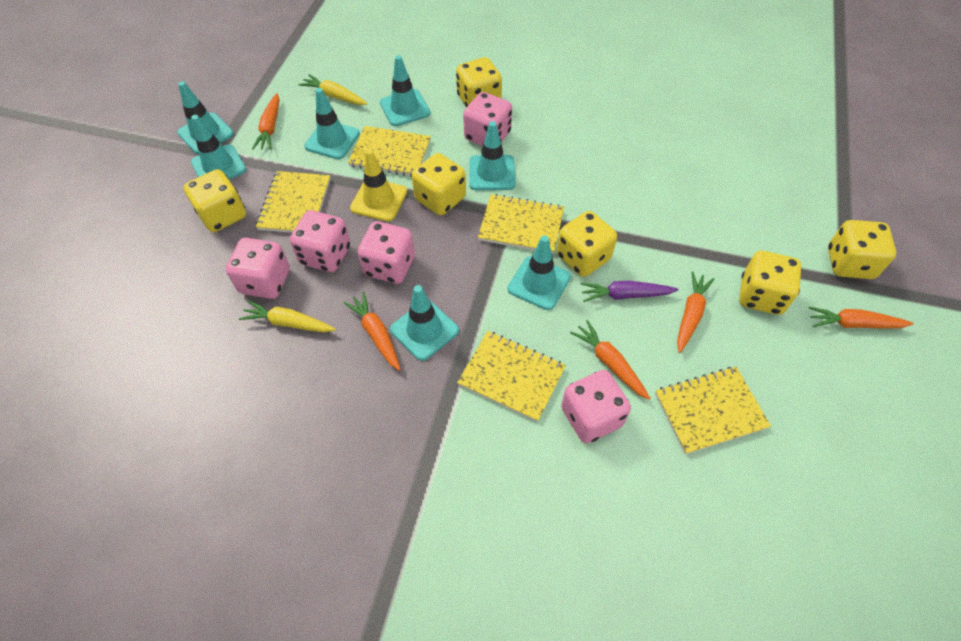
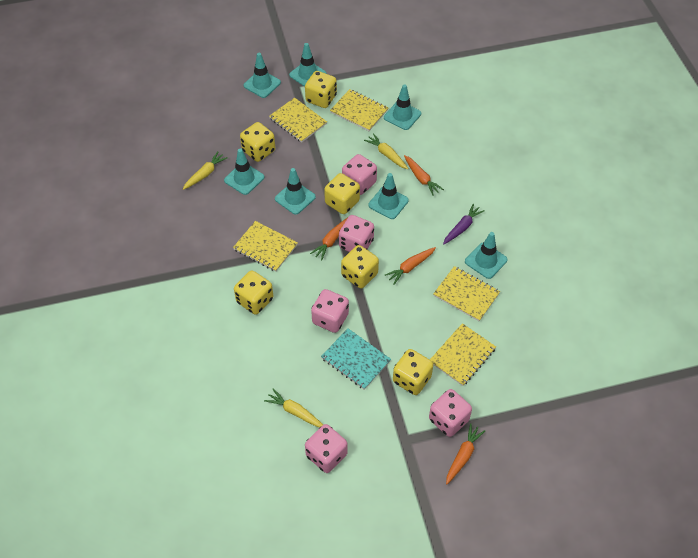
orange carrot: [252,93,279,149] [343,292,401,371] [570,320,651,400] [677,272,714,353] [809,307,914,329] = 5 -> [310,218,347,260] [385,247,436,285] [404,155,444,196] [446,423,485,484] = 4
turquoise notebook: none = 0 -> [321,328,391,390] = 1
yellow carrot: [239,300,336,332] [298,74,368,105] = 2 -> [183,152,228,190] [264,389,323,427] [364,133,408,169] = 3
yellow traffic cone: [350,149,407,221] = 1 -> none = 0

